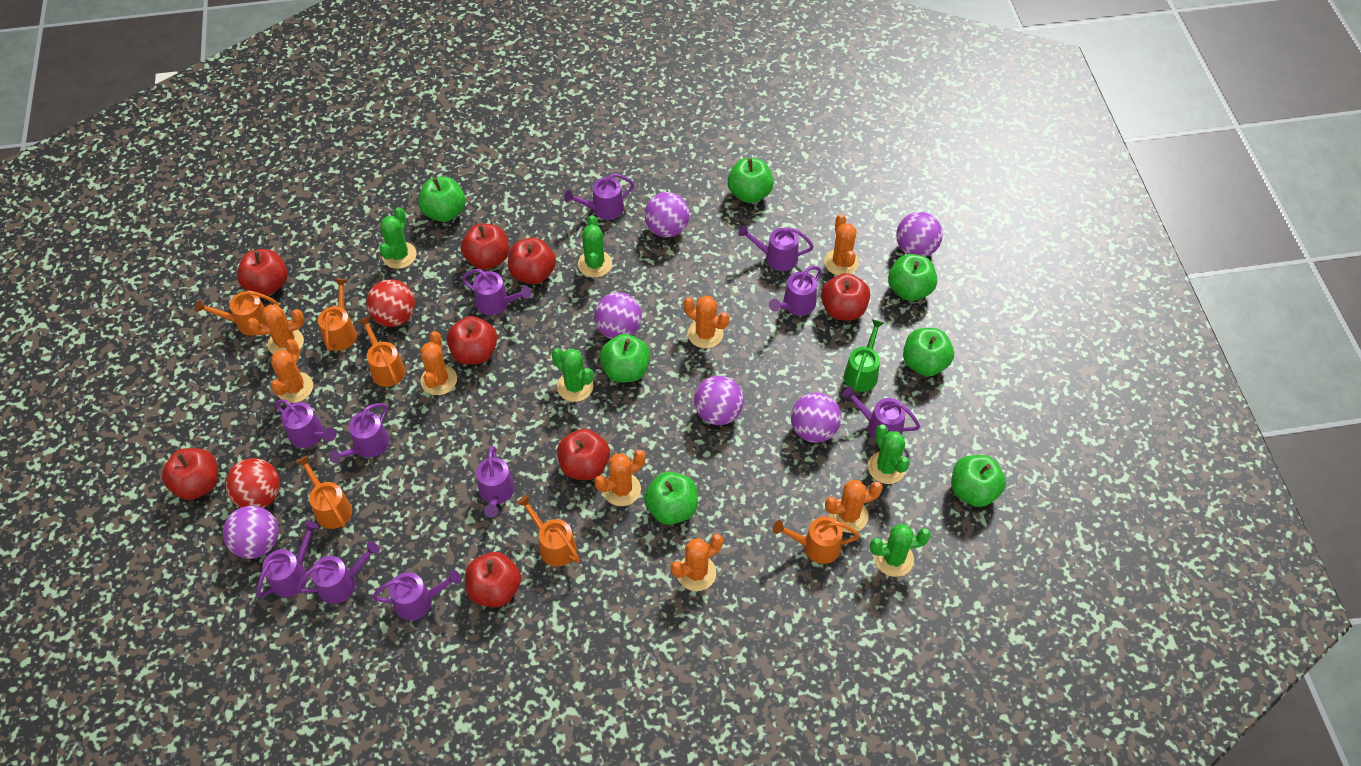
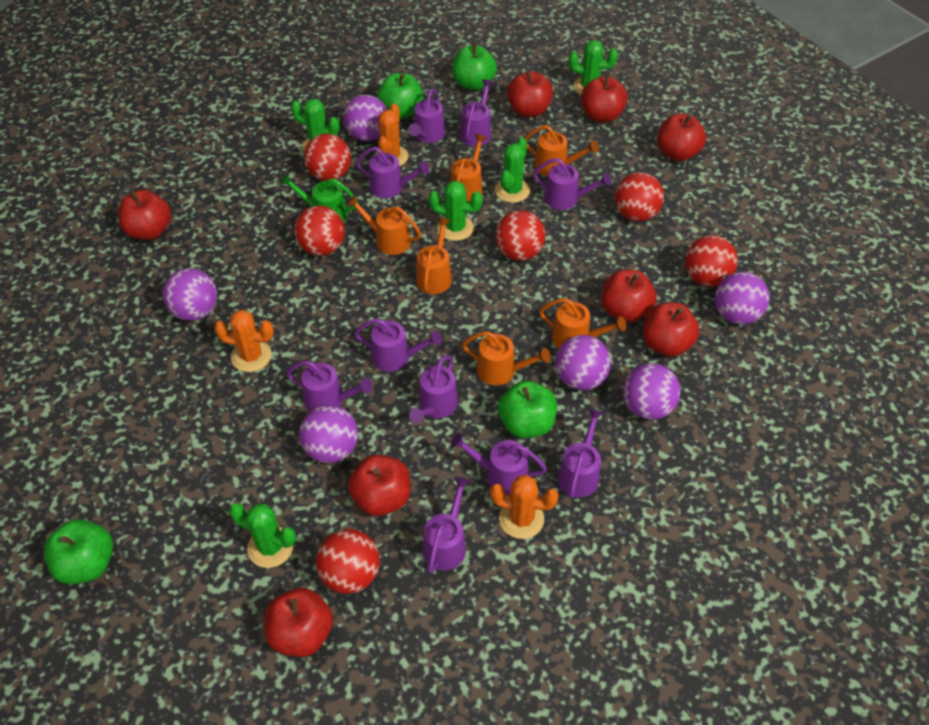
green apple: [418,177,465,222] [600,334,650,383] [644,472,698,525] [727,158,774,203] [888,254,937,301] [903,328,954,376] [951,455,1006,507] = 7 -> [44,519,113,584] [377,73,423,119] [452,43,497,91] [498,381,557,438] = 4
orange cactus: [247,304,304,354] [271,339,313,403] [420,331,457,395] [594,450,646,506] [671,534,723,591] [684,295,729,349] [824,214,859,275] [825,480,883,533] = 8 -> [214,310,274,372] [374,103,408,166] [490,475,559,539] = 3
purple watering can: [256,521,319,597] [275,399,337,448] [296,541,380,604] [329,403,389,464] [372,570,461,620] [462,269,531,315] [476,446,515,517] [564,173,634,220] [738,225,814,271] [769,266,822,316] [842,386,920,440] = 11 -> [286,361,372,411] [354,318,442,372] [356,147,429,198] [408,89,445,143] [409,355,458,423] [423,477,470,574] [451,433,547,495] [460,79,494,146] [533,158,611,210] [558,409,604,499] = 10
red ball: [225,458,280,508] [366,279,415,327] = 2 -> [295,206,345,256] [304,134,351,181] [316,529,380,594] [495,210,546,261] [615,172,664,222] [685,235,738,287] = 6

